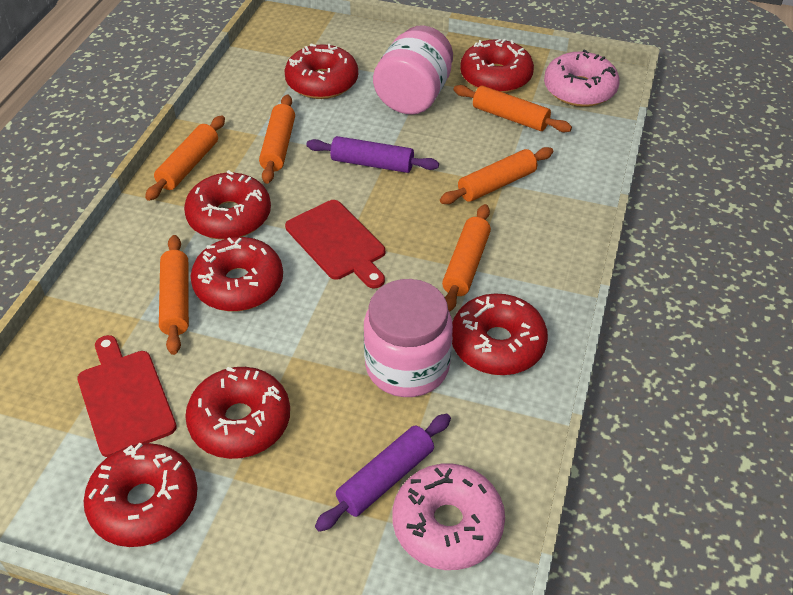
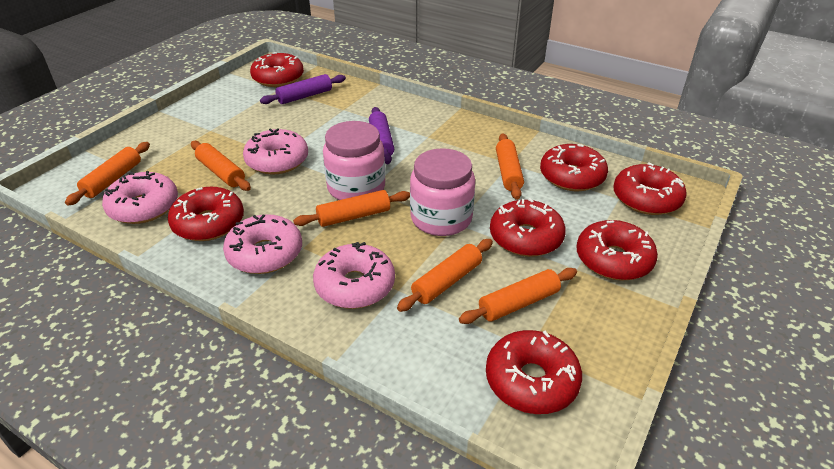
pink donut: [393,464,505,570] [544,49,620,107] = 2 -> [102,171,178,224] [223,214,302,274] [243,128,308,175] [313,242,395,309] = 4
red cutting board: [77,335,177,457] [285,200,385,288] = 2 -> none = 0

